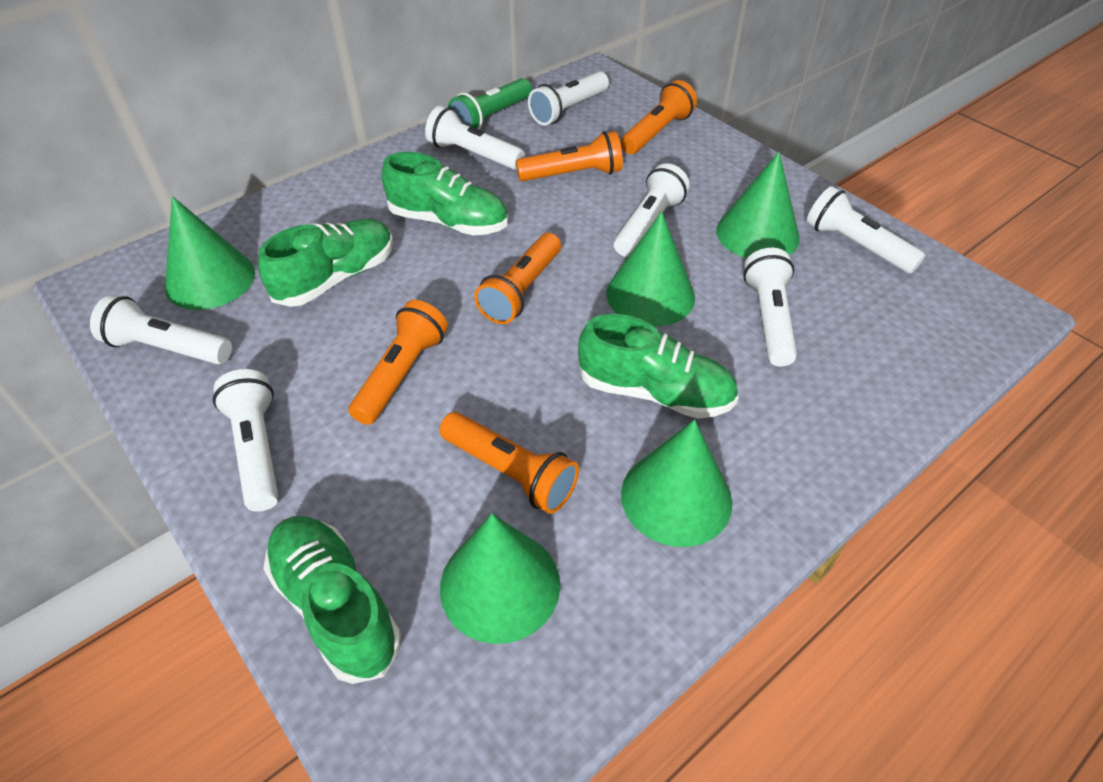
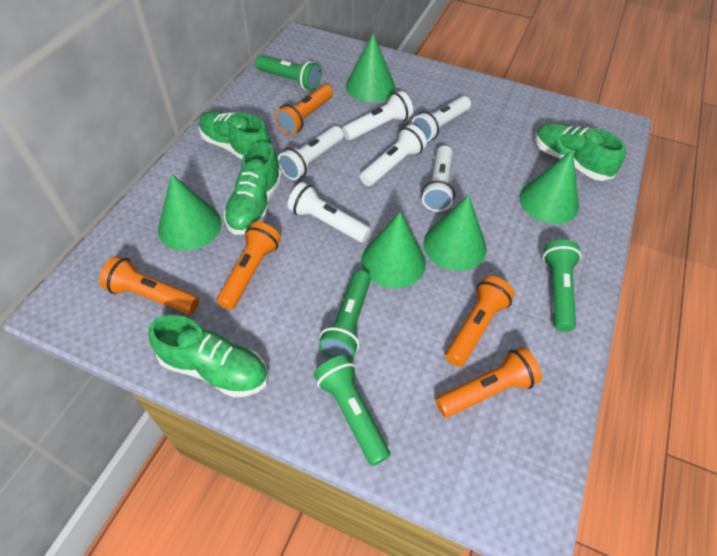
green flashlight: [448,78,532,130] = 1 -> [255,55,321,91] [314,355,390,466] [319,270,371,359] [543,239,581,332] = 4
white flashlight: [90,295,232,364] [213,369,279,512] [425,106,525,170] [528,71,609,125] [614,163,690,257] [743,248,797,367] [807,186,925,274] = 7 -> [278,126,344,180] [287,182,371,243] [342,91,413,140] [360,124,427,186] [411,96,471,142] [422,145,455,212] = 6

